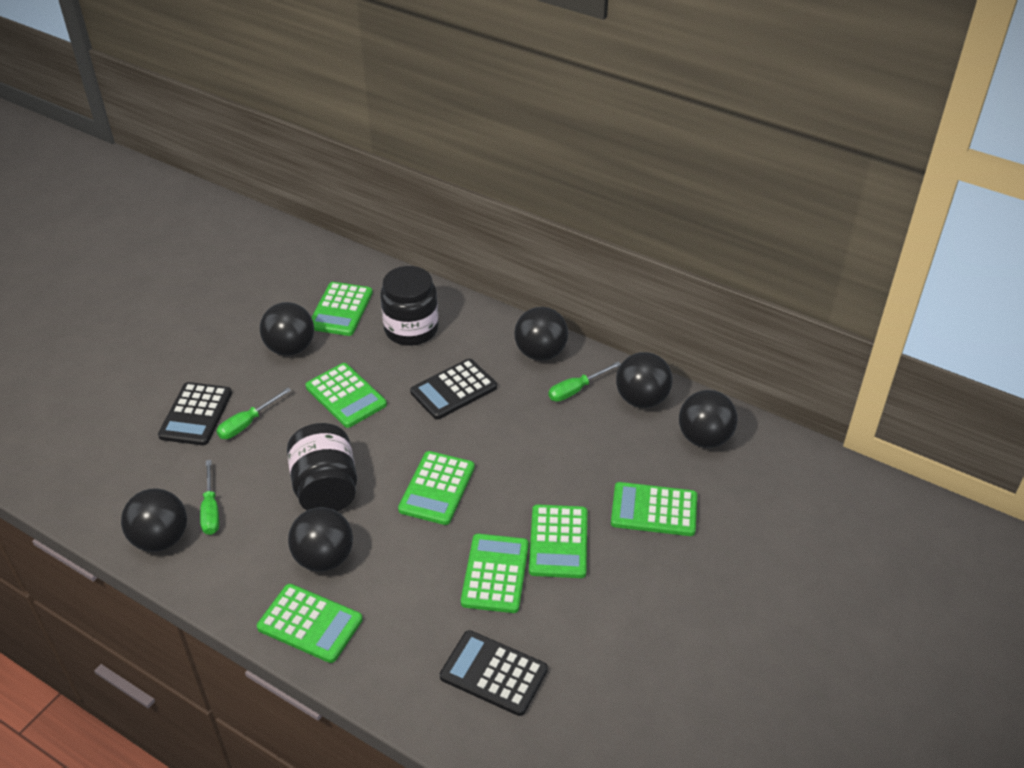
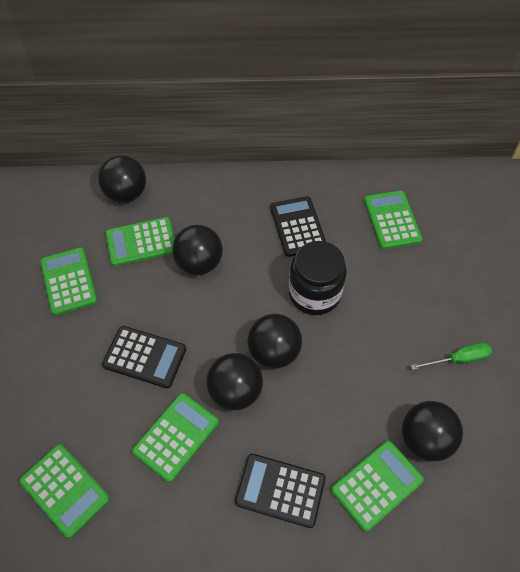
black ball: [121,488,187,552] [260,302,314,356] [288,507,353,572] [514,307,568,361] [616,352,673,408] [679,390,738,448] = 6 -> [98,155,146,203] [172,225,223,275] [206,353,263,410] [248,314,302,368] [402,401,463,461] = 5
black jar: [287,423,357,512] [380,266,439,346] = 2 -> [289,241,347,315] = 1
green calculator: [257,584,363,663] [306,363,387,428] [311,282,373,336] [398,451,475,525] [461,534,529,613] [529,504,587,578] [611,482,697,536] = 7 -> [19,444,110,538] [40,247,98,316] [105,217,175,267] [132,393,219,482] [331,440,424,532] [364,190,422,249] = 6
green screwdriver: [200,460,219,535] [217,388,291,439] [548,362,621,402] = 3 -> [411,343,492,370] = 1

